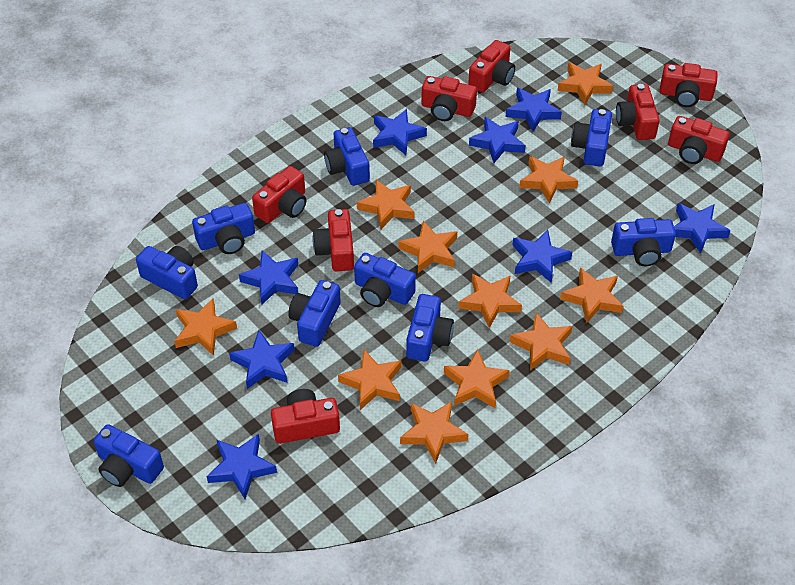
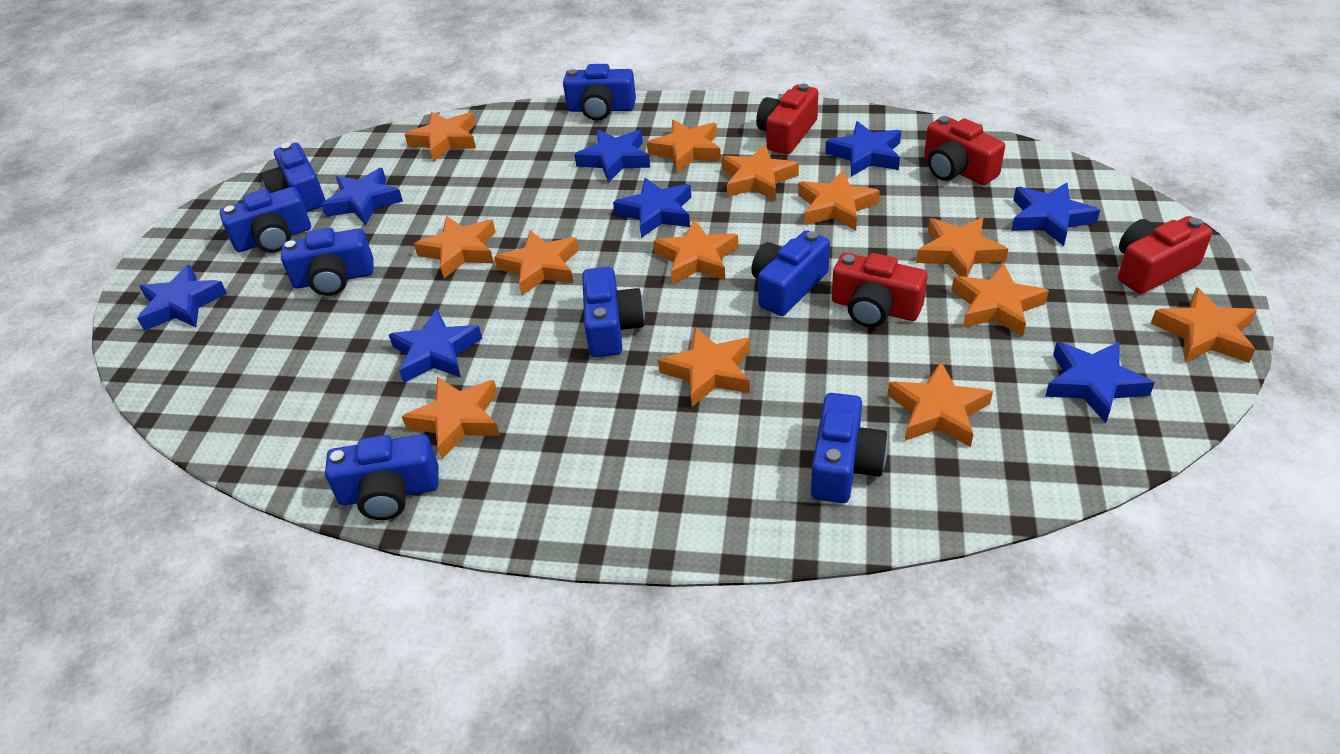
blue camera: [94,424,164,487] [136,246,198,299] [192,203,255,254] [289,280,341,347] [324,127,370,186] [354,253,416,307] [406,294,454,362] [571,109,612,167] [611,218,676,266] = 9 -> [220,187,311,253] [261,143,326,212] [281,228,373,296] [325,434,439,520] [563,64,636,121] [582,267,645,357] [751,230,830,316] [811,393,888,503] = 8
orange star: [174,298,237,356] [338,350,401,410] [357,180,414,229] [399,221,457,273] [400,401,468,463] [444,349,510,408] [458,274,522,328] [509,313,573,370] [519,156,578,204] [557,62,613,105] [560,268,623,323] = 11 -> [402,376,500,459] [404,112,476,162] [414,216,496,278] [494,230,579,295] [647,119,721,173] [653,219,738,284] [658,327,750,407] [722,144,799,201] [798,170,880,230] [888,362,993,447] [916,217,1008,277] [952,263,1049,337] [1151,287,1257,363] = 13
red camera: [252,166,306,223] [271,389,340,444] [312,209,354,272] [421,76,477,121] [468,40,515,92] [616,84,660,140] [660,63,718,107] [668,116,729,164] = 8 -> [756,84,818,154] [832,253,928,328] [924,116,1005,185] [1118,216,1213,294] = 4

